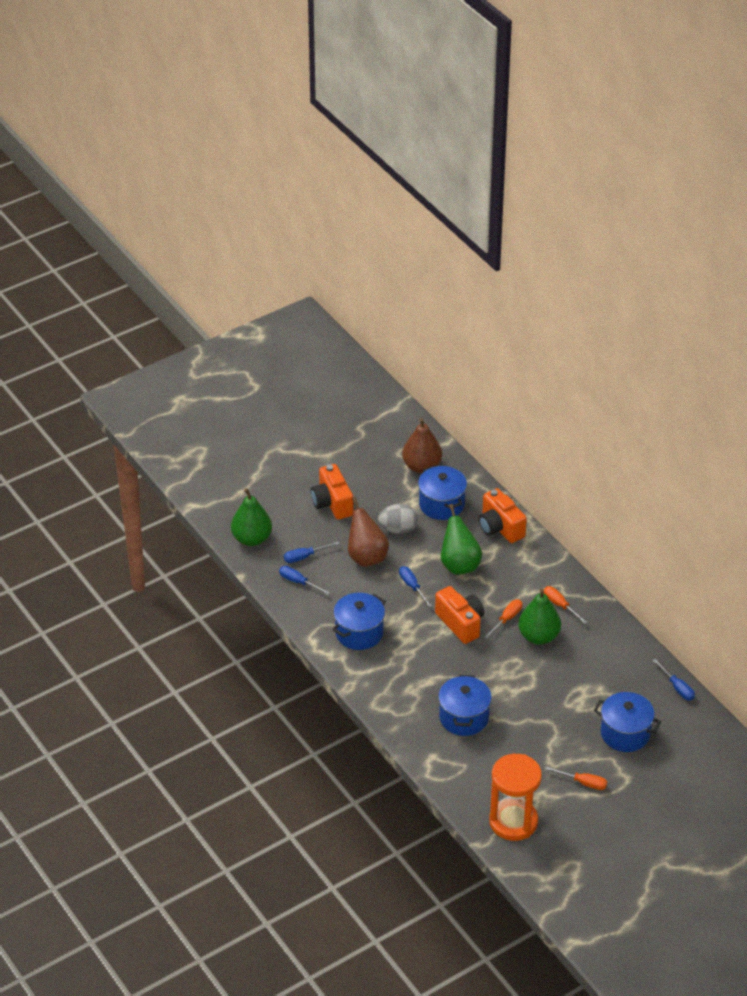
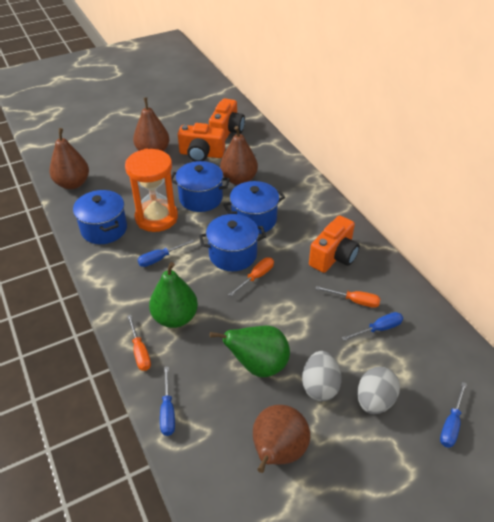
brown pear: [348,497,389,567] [402,418,442,473] = 2 -> [49,128,89,189] [133,97,170,151] [220,126,258,185] [253,405,310,473] = 4
green pear: [231,488,272,546] [441,504,482,575] [518,589,561,645] = 3 -> [149,262,198,328] [210,326,290,377] = 2
grey egg: [378,504,418,534] = 1 -> [302,351,341,401] [357,367,400,414] = 2

